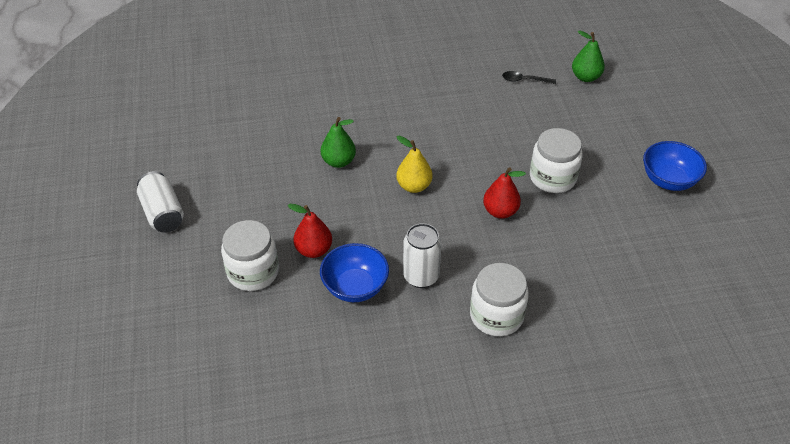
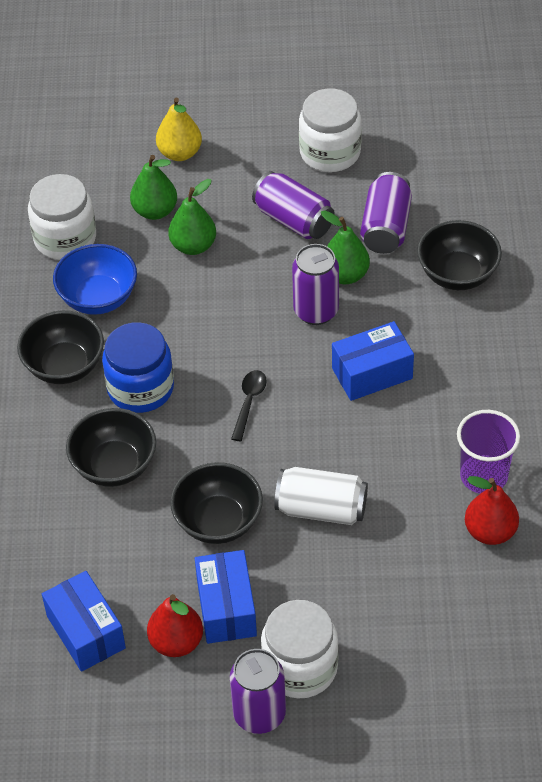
black bowl: none = 0 -> [17,310,104,384] [66,408,156,487] [170,462,263,544] [417,220,502,290] = 4
blue bowl: [320,243,389,302] [643,141,707,191] = 2 -> [53,244,137,315] = 1
blue box: none = 0 -> [42,571,126,672] [195,550,257,644] [332,321,414,401] = 3
blue jar: none = 0 -> [102,322,174,413] = 1
green pear: [320,117,356,168] [572,30,605,82] = 2 -> [130,155,177,220] [168,179,216,255] [321,210,370,284] = 3
purple can: none = 0 -> [230,649,286,734] [252,171,335,239] [292,244,339,325] [360,172,412,254] = 4
purple cup: none = 0 -> [457,410,520,494] = 1
white can: [137,171,184,233] [403,223,442,288] = 2 -> [274,467,368,525] = 1

